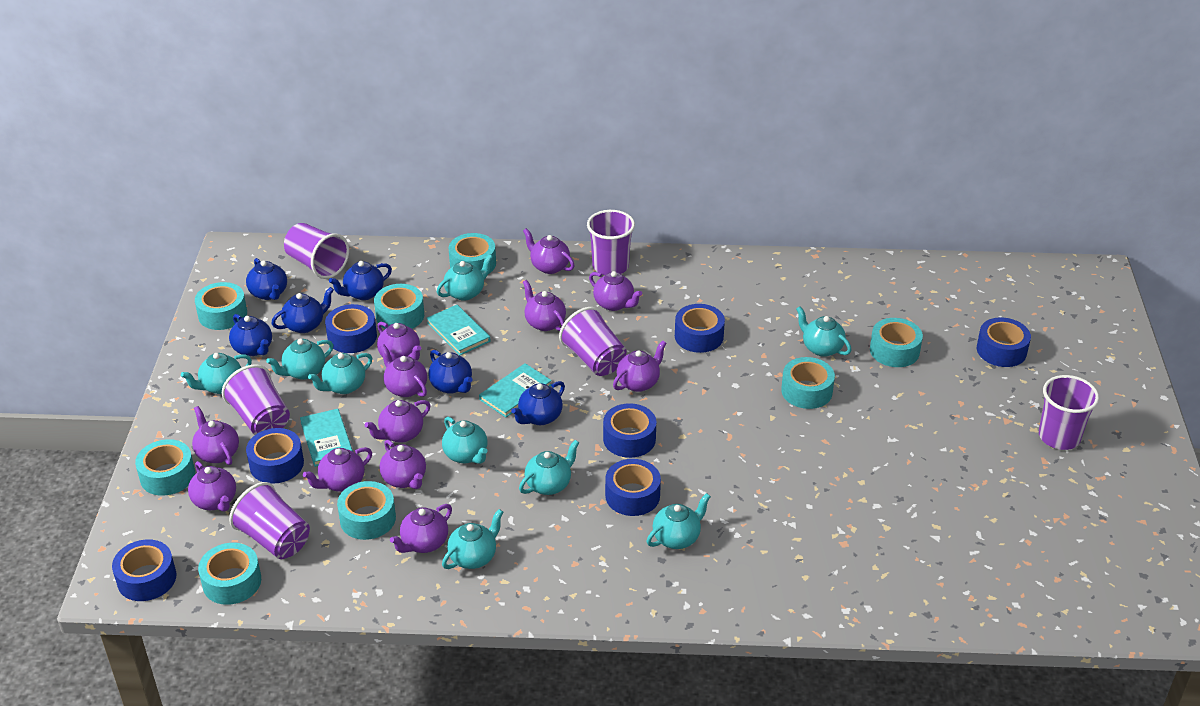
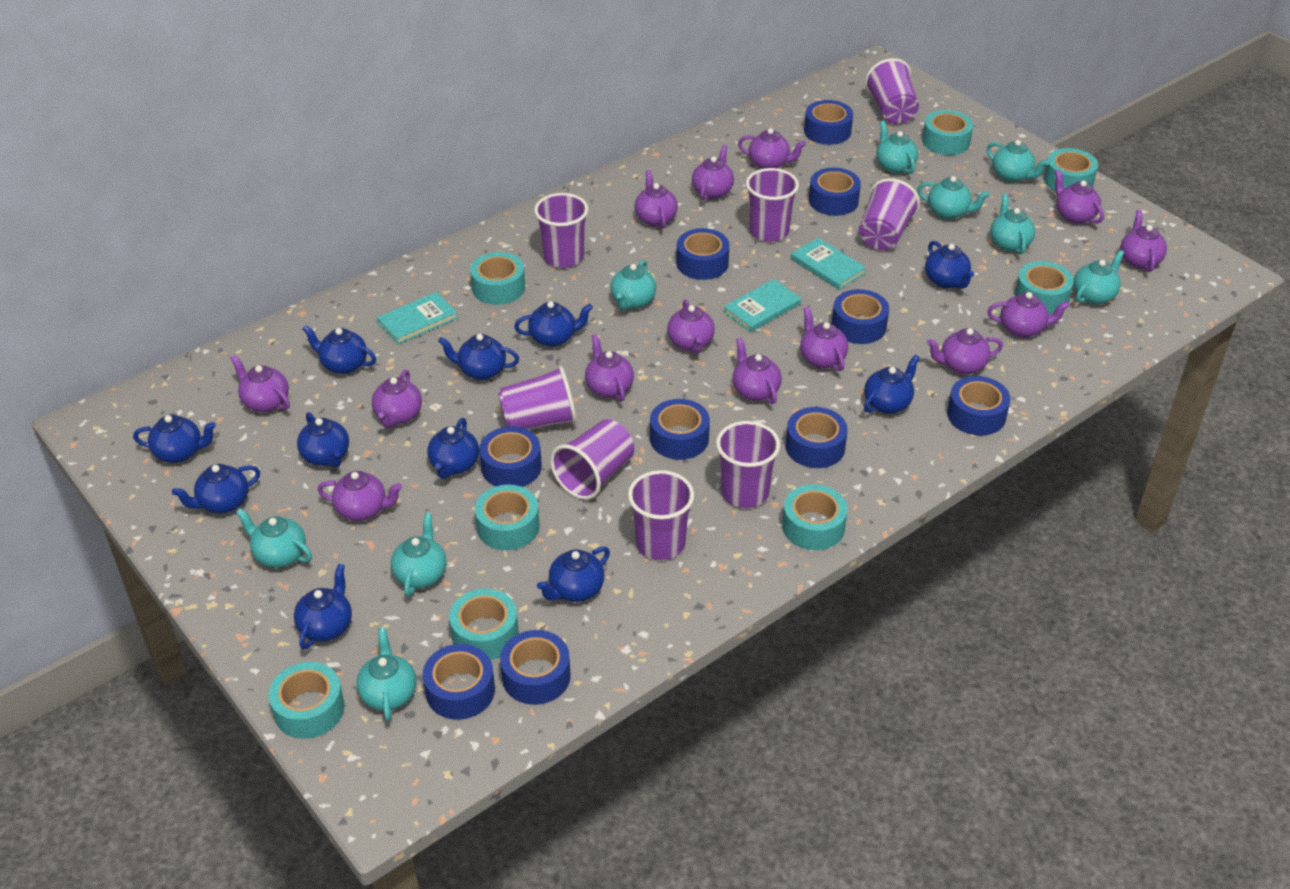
blue tape: [112,539,176,601] [246,428,304,484] [325,304,377,353] [603,403,656,458] [605,459,661,516] [675,304,725,353] [977,318,1031,367] = 7 -> [423,644,495,720] [479,426,542,487] [500,630,571,705] [650,399,710,460] [676,228,729,280] [786,407,848,468] [804,100,853,145] [809,168,861,216] [832,289,889,344] [947,376,1010,435] = 10
blue teapot: [229,314,272,356] [246,258,287,300] [271,287,334,333] [329,261,392,300] [429,350,472,394] [511,381,565,425] = 6 -> [133,415,216,463] [172,464,260,513] [294,564,352,650] [297,412,349,468] [302,325,376,374] [427,418,479,479] [438,334,519,380] [514,301,593,347] [537,546,610,602] [864,354,920,414] [925,241,974,289] = 11
purple cup: [222,364,290,435] [229,482,310,559] [284,223,349,279] [559,307,627,376] [587,210,635,275] [1039,375,1099,450] = 6 -> [498,366,577,430] [534,193,589,268] [550,419,634,500] [628,470,694,560] [716,421,780,508] [746,168,799,242] [859,178,920,250] [865,58,919,124] = 8
purple teapot: [188,461,236,512] [192,406,239,465] [303,447,372,492] [365,400,430,443] [377,322,421,361] [380,345,427,397] [380,440,426,489] [390,504,452,553] [523,228,575,274] [523,280,566,331] [589,271,642,311] [613,340,666,392] = 12 -> [231,355,290,412] [318,471,402,521] [372,370,422,428] [585,334,634,401] [635,170,678,229] [667,299,715,354] [692,145,734,200] [732,337,782,404] [738,128,806,169] [800,307,848,371] [927,328,1003,375] [987,292,1070,338] [1055,170,1104,224] [1120,210,1167,272] = 14

